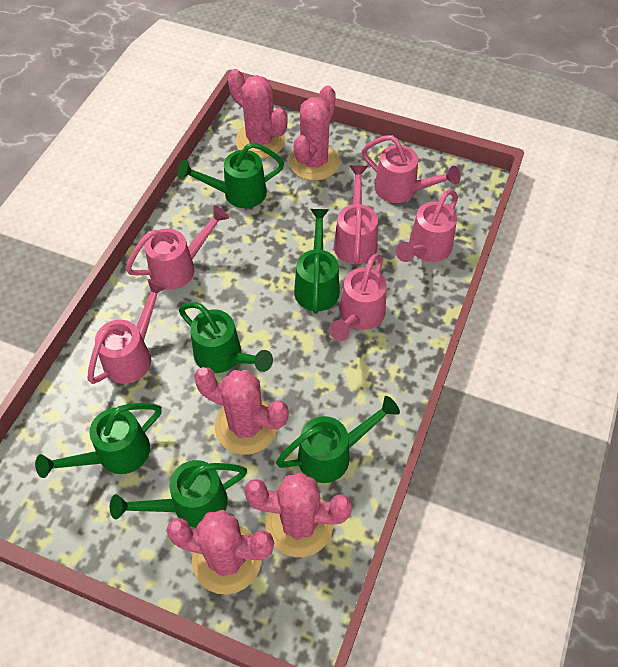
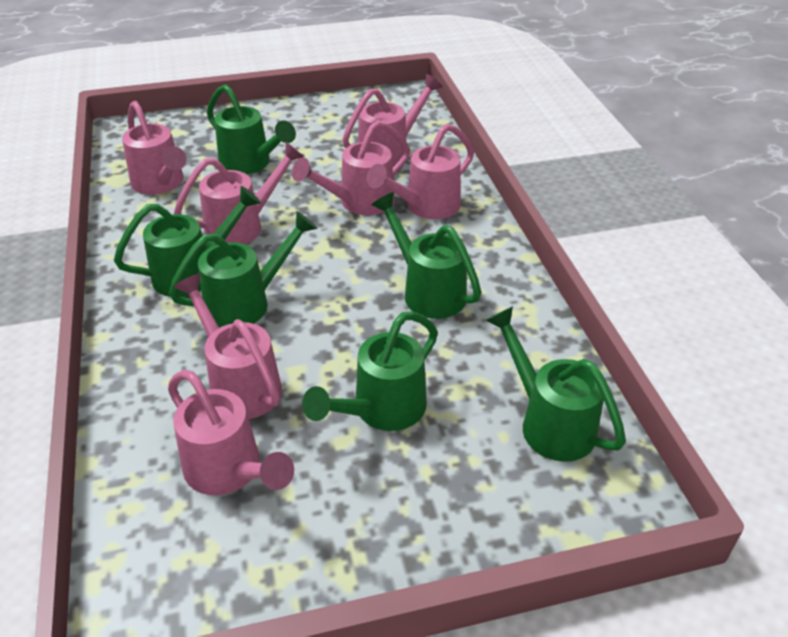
pink cactus: [166,510,274,595] [194,367,289,455] [228,69,288,158] [244,472,352,557] [289,85,340,181] = 5 -> none = 0
pink watering can: [87,279,167,384] [126,205,229,290] [329,253,387,341] [334,165,378,265] [362,135,461,203] [396,189,458,262] = 6 -> [122,101,186,195] [168,370,294,495] [174,142,304,244] [174,273,282,419] [292,120,410,215] [342,74,443,167] [367,124,474,219] = 7

